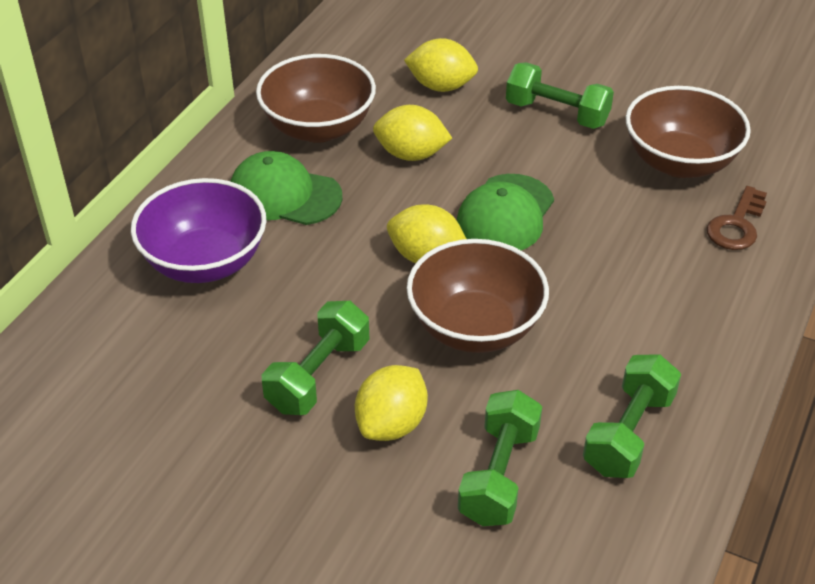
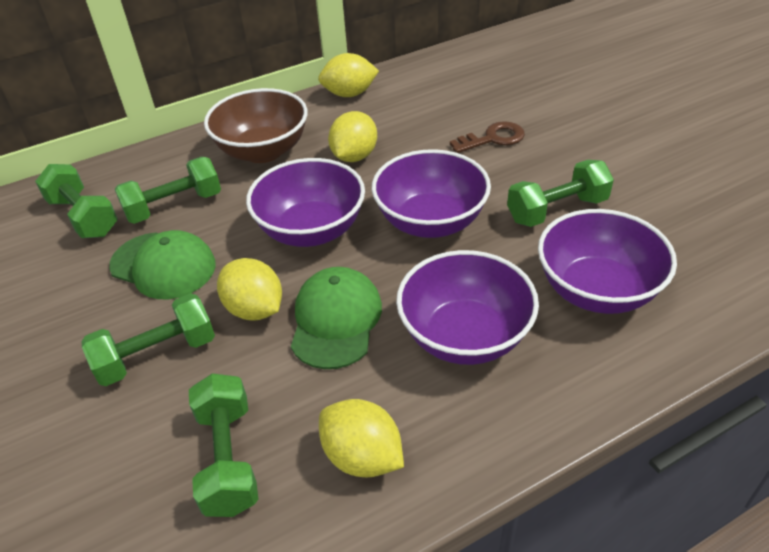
brown bowl: [256,54,376,143] [406,239,549,353] [626,86,751,178] = 3 -> [204,88,307,163] = 1
green dumbbell: [262,301,369,415] [458,390,542,526] [506,62,614,129] [583,354,681,478] = 4 -> [35,164,118,238] [82,293,215,386] [115,157,221,224] [189,373,258,517] [507,160,614,227] = 5
purple bowl: [131,178,267,283] = 1 -> [246,158,365,247] [372,149,491,238] [396,250,539,365] [538,209,677,314] = 4

